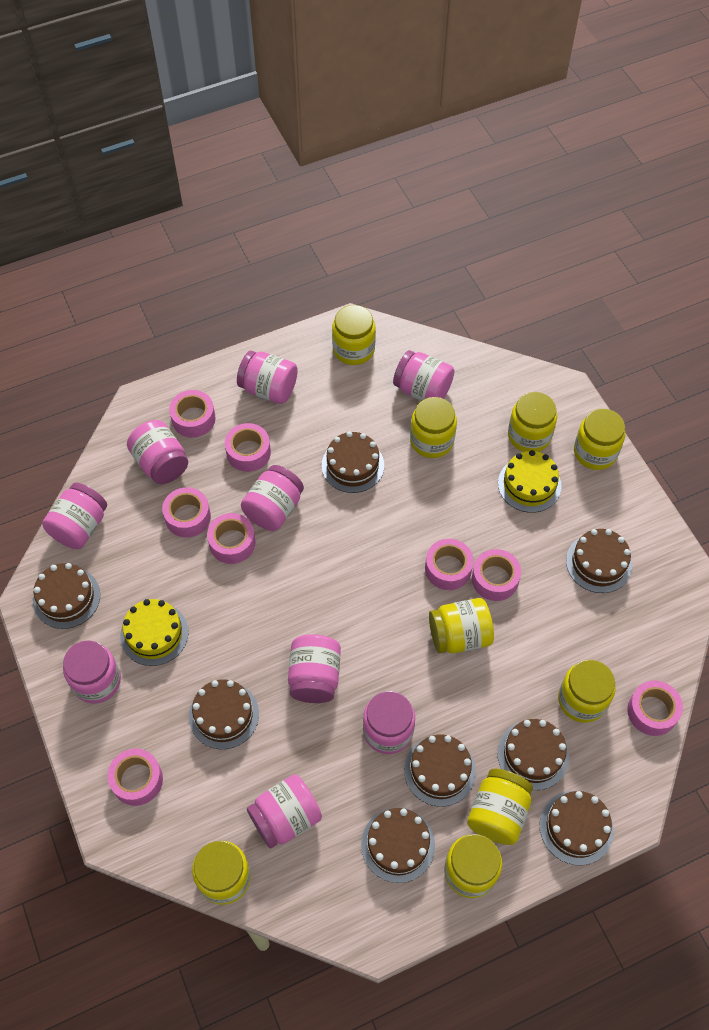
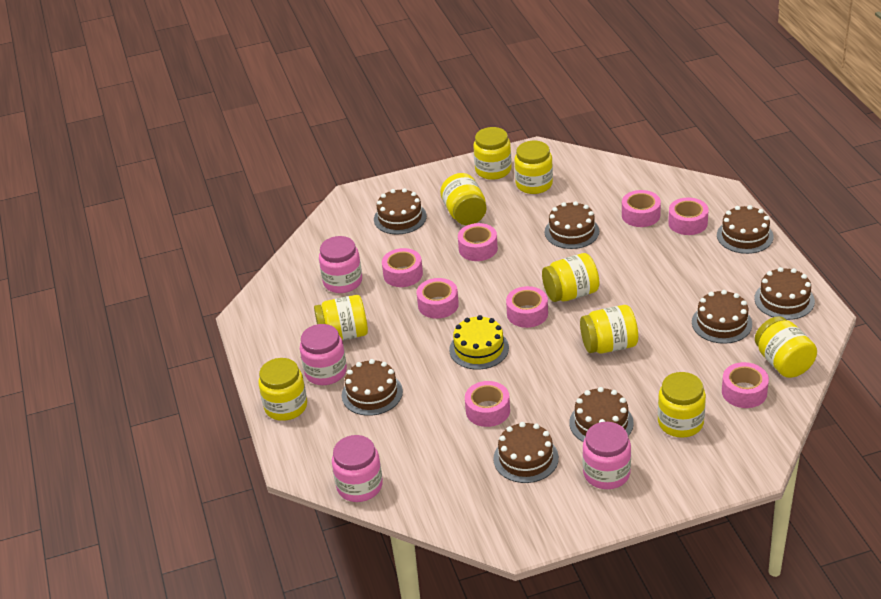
pink jar: [42,483,107,549] [63,640,121,703] [127,420,188,484] [237,351,298,404] [241,465,304,531] [247,774,322,849] [288,634,341,703] [363,691,415,754] [393,350,454,401] = 9 -> [300,324,347,385] [319,236,362,293] [332,435,383,502] [582,422,631,489] = 4
yellow cake: [120,599,189,666] [498,450,562,513] = 2 -> [449,315,509,370] = 1

